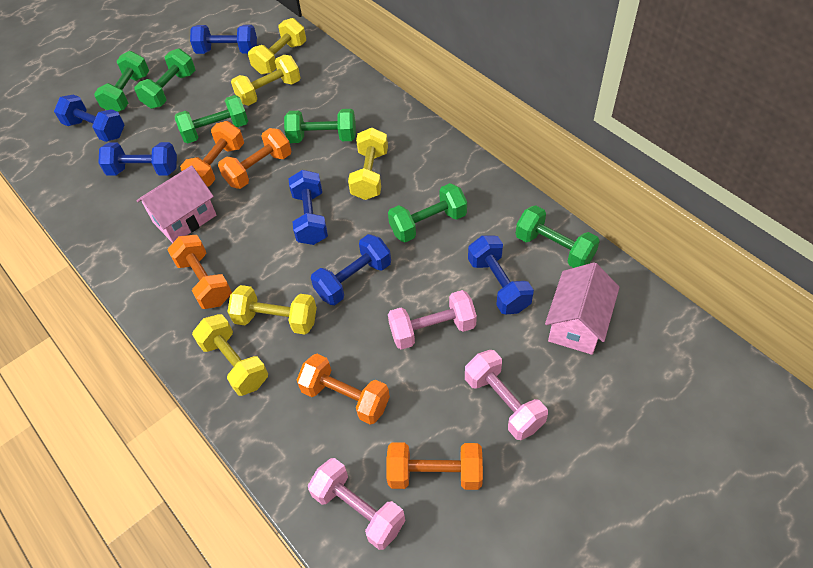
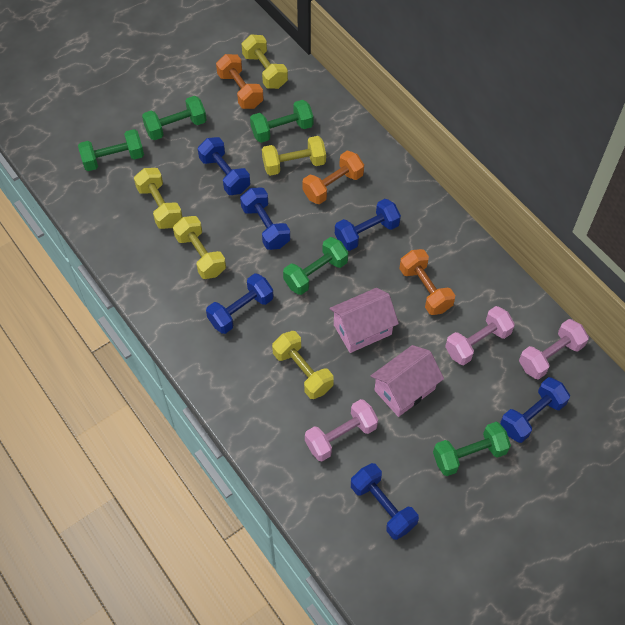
green dumbbell: [94,51,149,112] [134,49,195,109] [174,95,248,143] [284,109,356,143] [388,183,467,242] [516,205,600,268] = 6 -> [78,129,144,171] [142,96,207,140] [250,100,313,143] [283,237,348,295] [433,422,511,476] = 5
orange dumbbell: [168,235,232,309] [180,121,244,187] [218,128,291,189] [297,354,390,425] [386,442,483,490] = 5 -> [216,54,264,109] [302,151,364,204] [399,249,455,315] = 3

